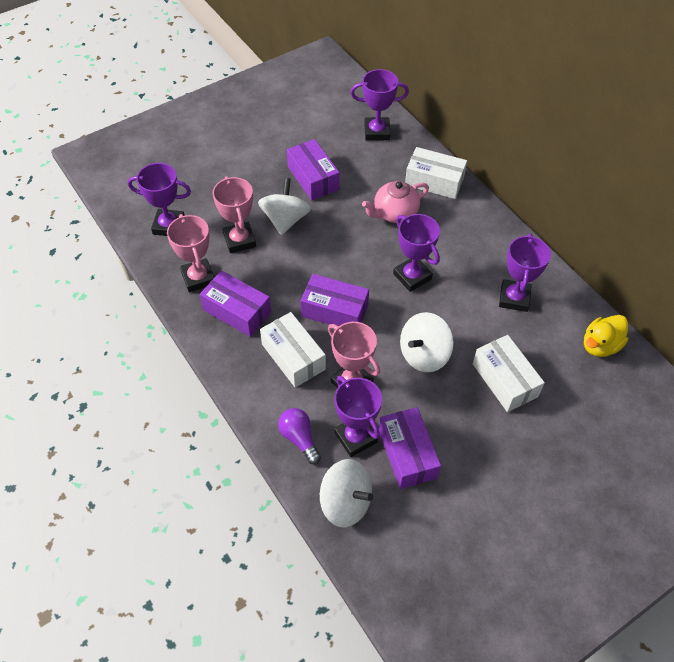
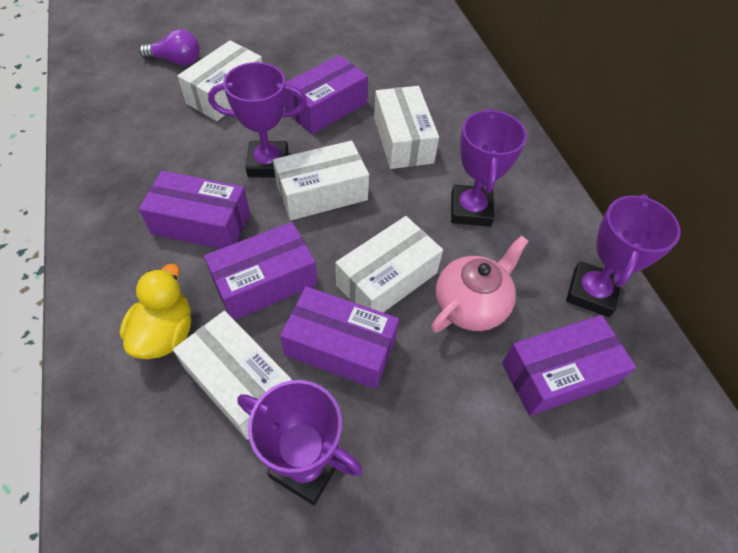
pink trophy: [167,214,215,292] [213,176,256,253] [328,322,380,388] = 3 -> none = 0
purple box: [200,271,271,337] [287,139,340,201] [300,274,369,326] [379,407,441,489] = 4 -> [139,171,250,249] [204,222,317,320] [280,286,399,389] [285,55,368,134] [502,315,636,416] = 5
purple trophy: [128,163,191,236] [334,376,382,457] [351,69,409,141] [393,214,440,292] [499,234,551,312] = 5 -> [208,62,307,177] [238,380,362,505] [451,108,527,227] [566,194,681,317] = 4
white box: [260,312,326,388] [405,147,467,199] [473,335,545,412] = 3 -> [173,311,292,440] [178,40,262,121] [273,141,369,220] [335,216,443,312] [374,86,439,169] = 5
white spinning top: [258,178,311,235] [320,459,373,527] [400,312,454,372] = 3 -> none = 0

